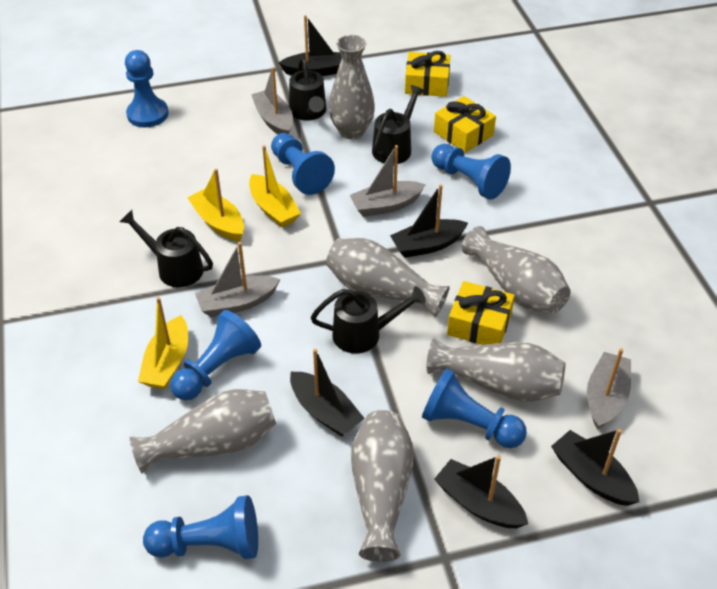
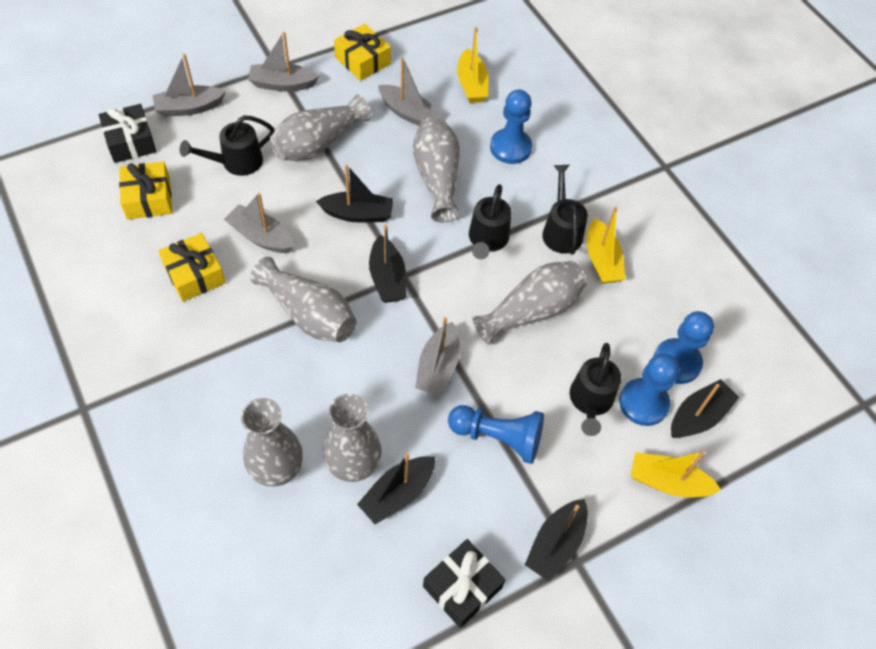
black gift: none = 0 -> [99,104,157,163] [423,539,505,628] = 2
blue pawn: [125,50,169,128] [143,495,258,559] [170,310,261,401] [271,133,335,195] [422,368,527,448] [431,144,511,200] = 6 -> [448,405,544,464] [490,90,532,164] [619,353,679,426] [654,311,714,384] = 4
grey boat: [195,242,280,317] [251,67,293,134] [350,145,426,217] [587,348,631,429] = 4 -> [153,54,226,117] [224,193,294,253] [248,32,319,91] [378,57,440,126] [415,317,460,396] = 5

